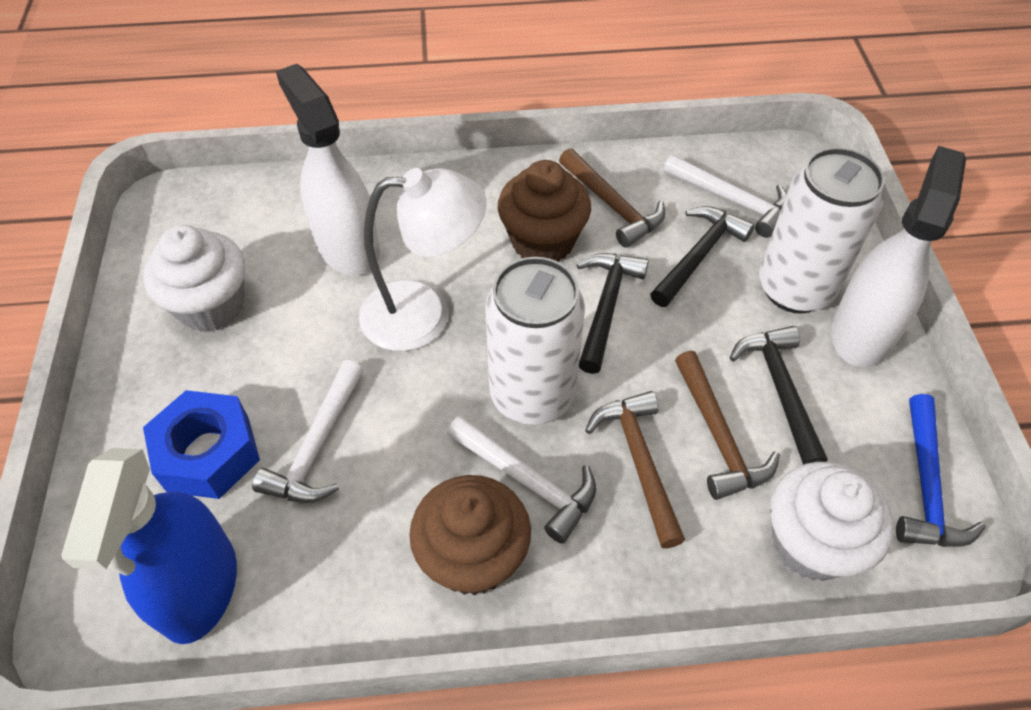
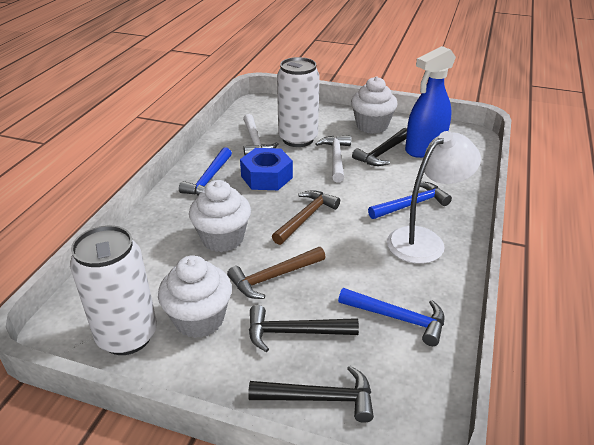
blue hammer: [896,394,986,547] = 1 -> [179,147,232,195] [338,288,444,346] [368,182,452,219] = 3
brown cupcake: [409,475,531,596] [498,160,591,262] = 2 -> none = 0
brown hammer: [559,148,665,248] [585,391,685,548] [675,351,780,500] = 3 -> [227,247,325,299] [272,190,340,245] = 2
white cupcake: [143,225,245,332] [770,462,894,581] = 2 -> [158,255,232,338] [189,180,251,252] [351,76,398,134] = 3
white hammer: [252,360,363,503] [447,416,596,544] [663,155,787,238] = 3 -> [243,114,279,156] [315,135,351,182] = 2
white spray bottle: [276,64,380,275] [831,146,966,367] = 2 -> none = 0

